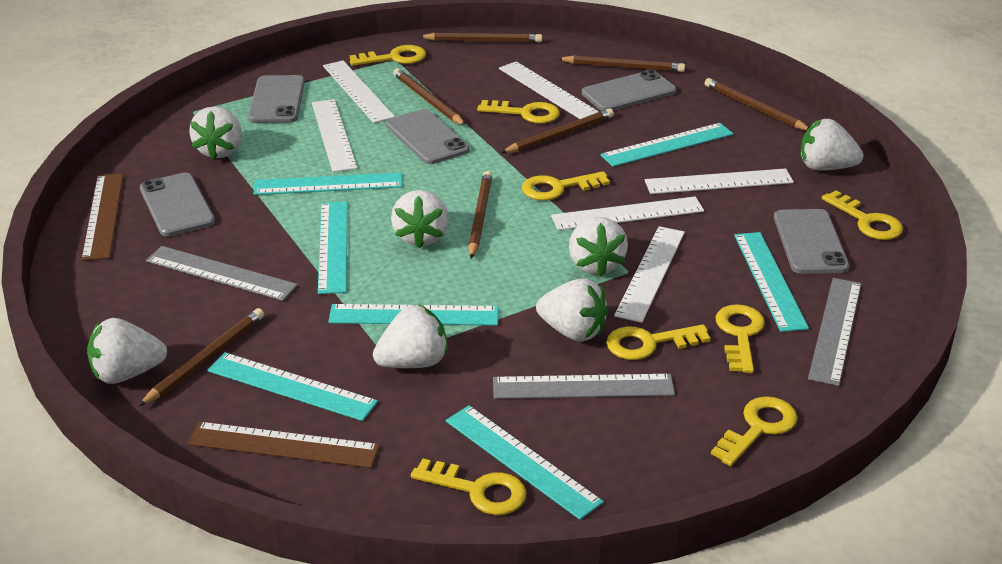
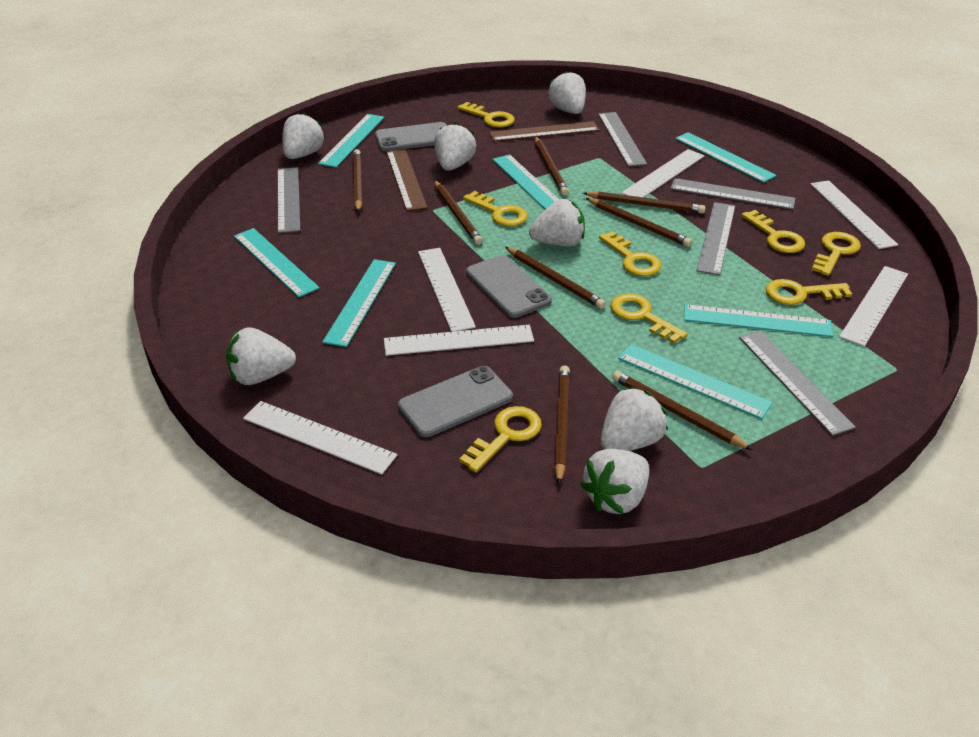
brown pencil: [138,308,264,407] [393,68,466,126] [419,33,542,43] [468,171,493,259] [501,109,614,153] [557,56,685,72] [705,78,809,130] = 7 -> [353,149,362,212] [434,180,483,245] [505,247,606,309] [535,137,569,196] [554,365,570,484] [583,191,706,214] [586,198,692,247] [612,371,753,450] = 8
grey phone: [140,173,215,237] [248,75,305,123] [386,109,470,164] [582,70,676,111] [774,209,849,274] = 5 -> [375,122,447,151] [398,366,513,437] [466,255,552,318] = 3
grey ruler: [146,246,298,301] [493,374,675,399] [808,278,861,386] = 3 -> [278,167,301,233] [598,112,647,167] [671,178,795,210] [696,202,735,275] [739,331,856,436] = 5

